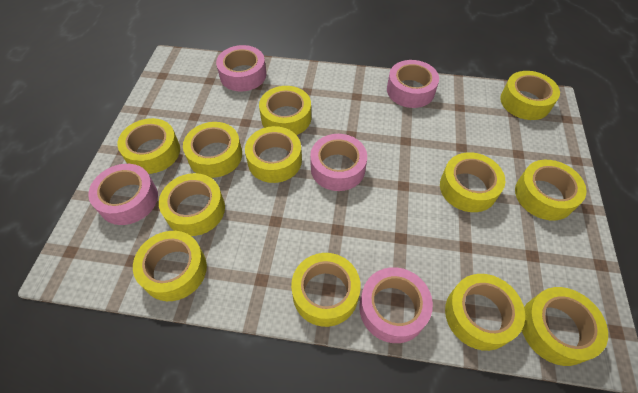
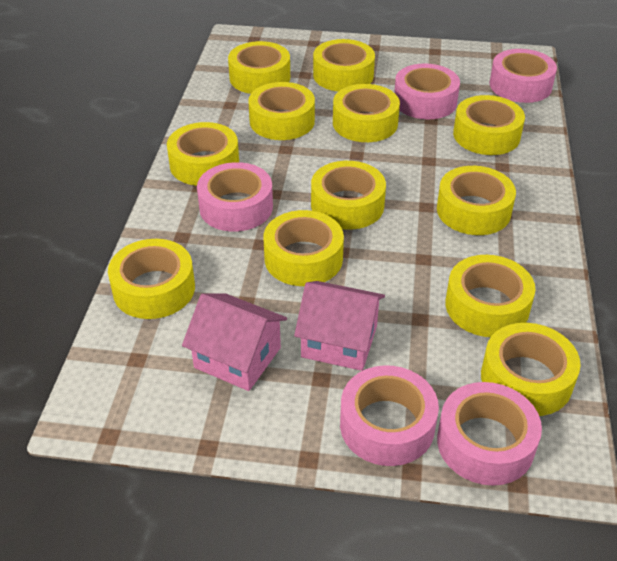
pink house: none = 0 -> [182,293,287,391] [294,281,385,371] = 2

